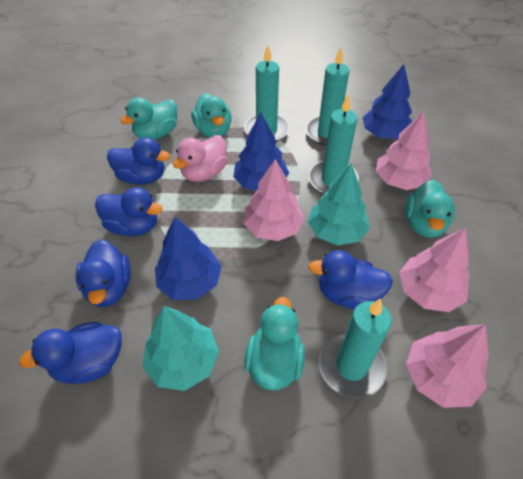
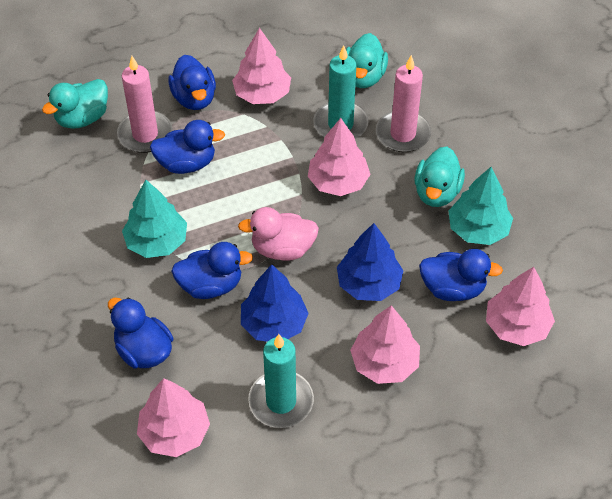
blue tree: [155,217,221,300] [233,113,289,190] [362,64,412,139] = 3 -> [241,264,309,342] [337,223,404,301] = 2
pink candle: none = 0 -> [117,56,173,153] [376,55,431,152] = 2
pink tree: [244,159,304,241] [376,111,432,190] [399,228,470,312] [406,324,489,408] = 4 -> [137,378,210,457] [232,28,291,104] [308,118,371,196] [350,305,420,384] [486,267,555,346] = 5
turquoise candle: [244,45,289,142] [306,48,349,146] [308,94,359,194] [319,298,392,399] = 4 -> [248,334,314,428] [313,45,369,139] = 2
turquoise duck: [121,97,177,140] [191,93,232,138] [244,297,305,390] [405,180,455,237] = 4 -> [42,79,108,129] [346,33,388,88] [415,146,465,207] = 3

